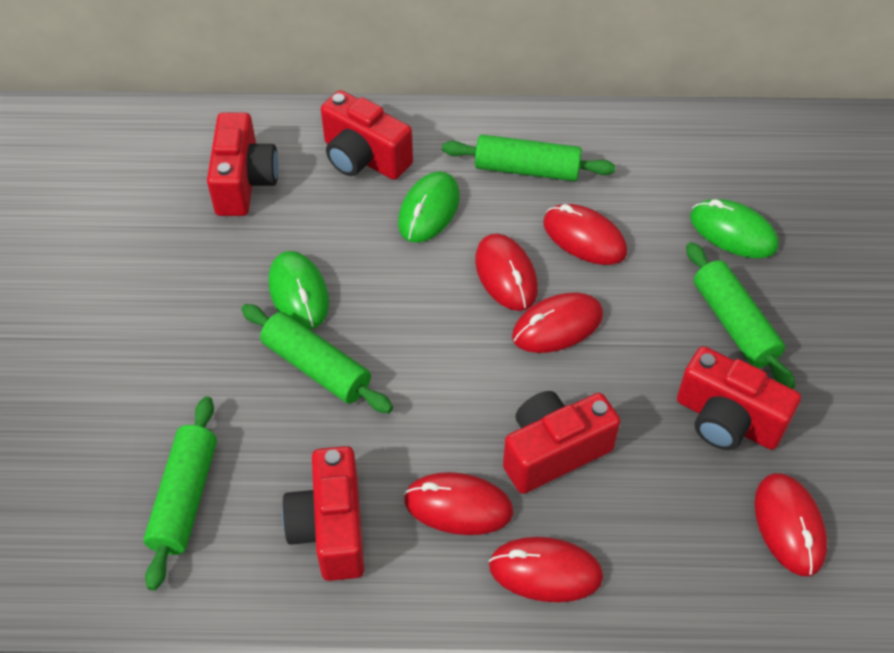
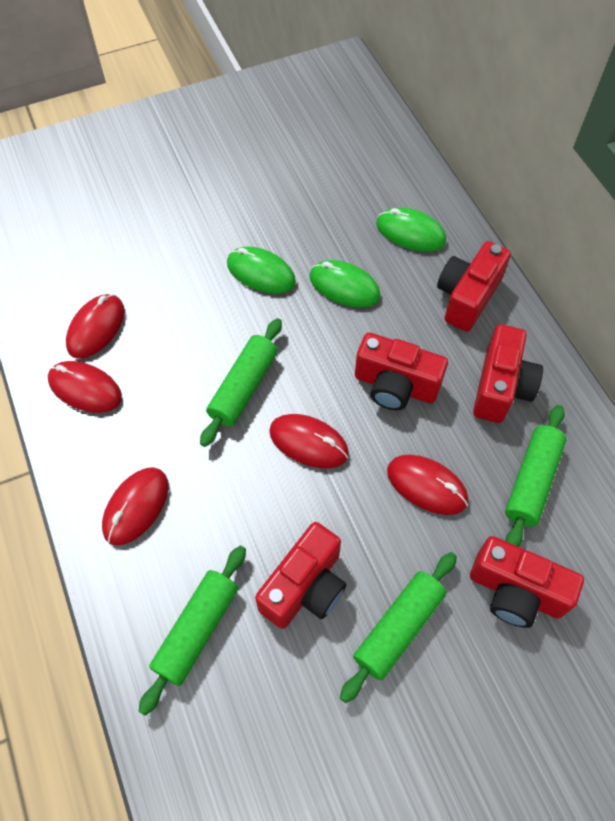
red mouse: [404,472,513,535] [475,233,538,311] [489,537,603,602] [512,292,603,353] [543,204,627,265] [755,473,827,576] = 6 -> [48,361,122,413] [66,294,125,359] [102,467,169,546] [269,414,349,468] [387,455,468,515] = 5

